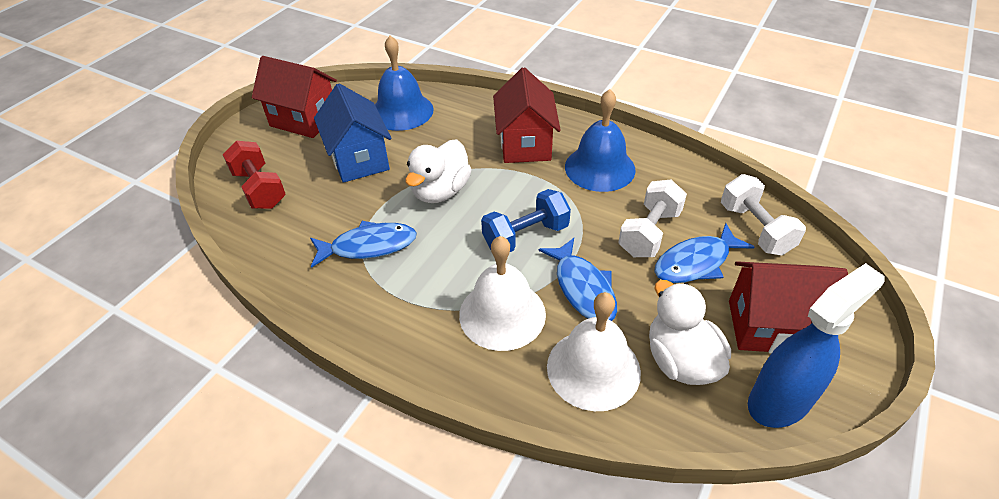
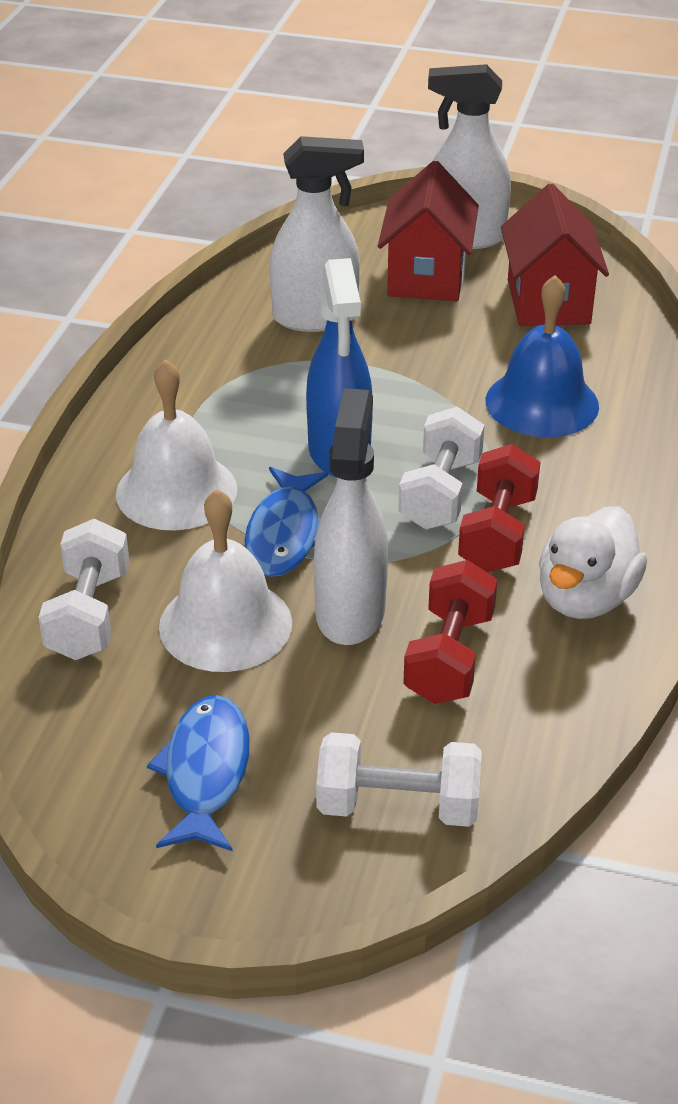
blue bell: [375,36,434,131] [565,89,636,192] = 2 -> [486,275,599,437] = 1
blue dumbbell: [481,189,571,252] = 1 -> none = 0
blue fish: [310,221,417,268] [539,238,617,321] [654,223,754,283] = 3 -> [147,695,249,852] [244,467,328,577] = 2
blue house: [314,83,392,183] = 1 -> none = 0
red dumbbell: [223,141,286,209] = 1 -> [403,560,497,704] [458,444,540,573] = 2
red house: [252,56,337,138] [493,67,561,163] [729,261,848,354] = 3 -> [378,161,479,301] [501,184,609,326] = 2
white duck: [405,139,472,203] [649,280,731,385] = 2 -> [539,506,647,619] = 1
white dumbbell: [618,180,687,257] [721,174,806,256] = 2 -> [38,519,129,660] [316,732,481,827] [398,407,485,530] = 3
white spray bottle: none = 0 -> [270,136,364,332] [313,388,388,645] [428,64,511,249] = 3

